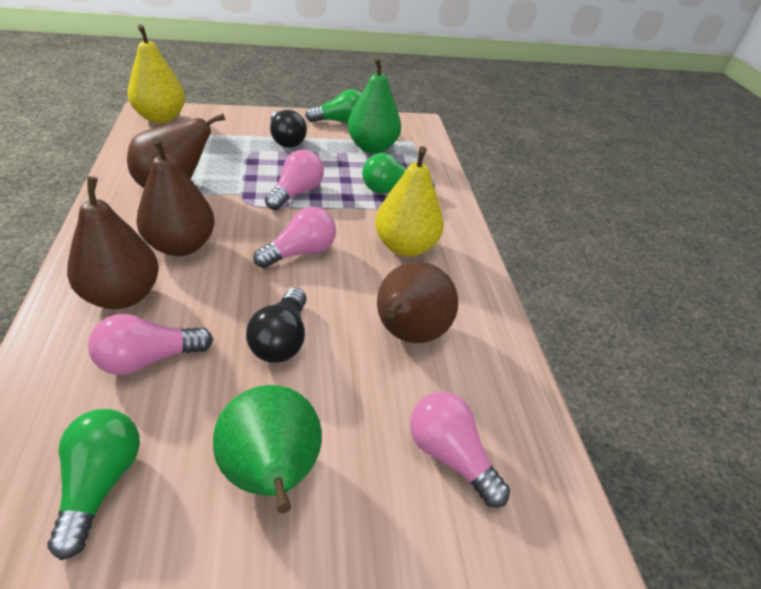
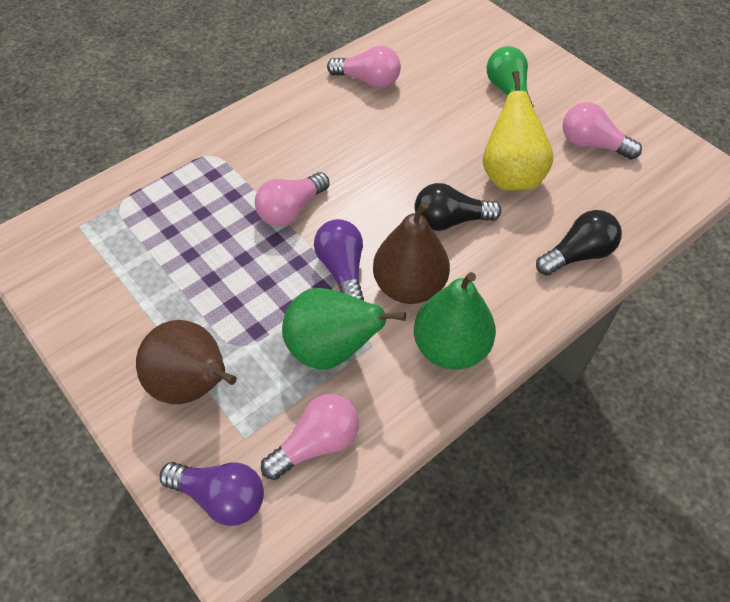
brown pear: [67,176,159,309] [127,113,225,188] [136,137,215,256] [377,262,458,343] = 4 -> [136,320,237,404] [373,201,450,304] = 2
green light bulb: [47,409,140,560] [305,89,362,124] [362,153,435,193] = 3 -> [487,46,534,108] = 1
purple light bulb: none = 0 -> [160,462,264,526] [314,219,364,301] = 2
yellow pear: [127,24,185,123] [375,146,444,257] = 2 -> [483,71,553,191] = 1

